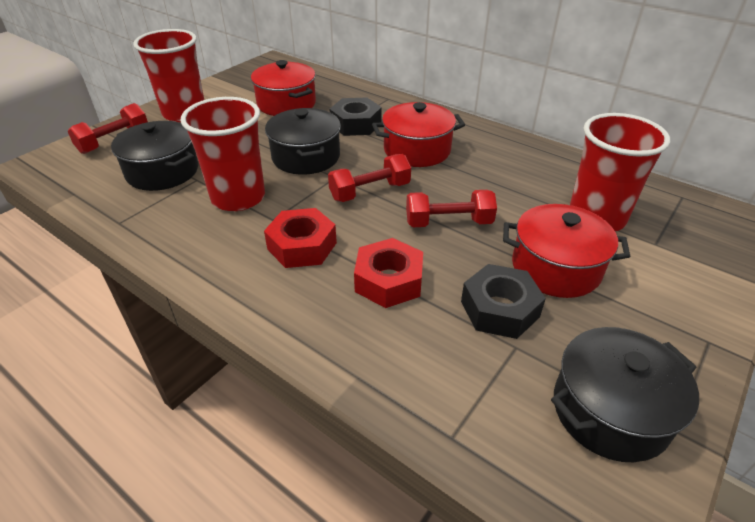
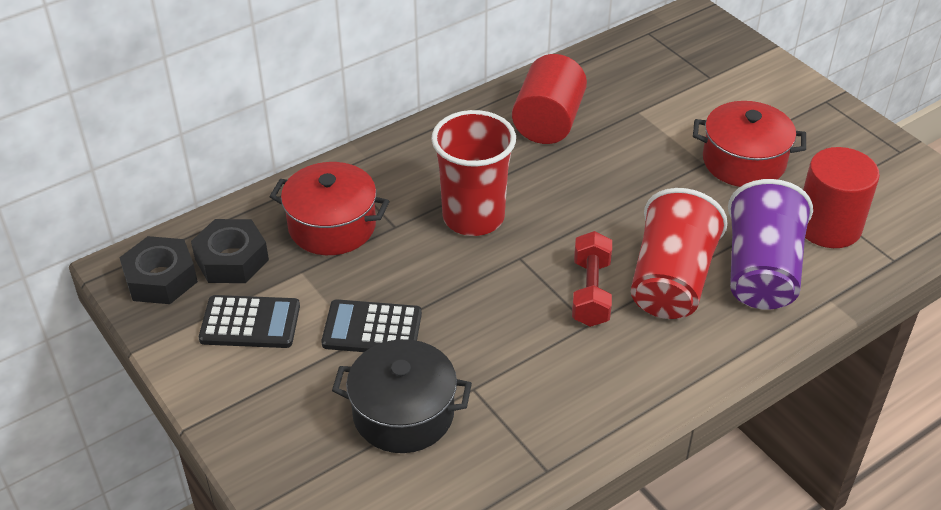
black calculator: none = 0 -> [199,295,300,348] [321,299,422,352] = 2
black pot: [111,121,198,191] [265,108,341,175] [551,327,699,462] = 3 -> [332,339,472,453] = 1
purple cup: none = 0 -> [728,179,813,310] = 1
red cup: [133,29,204,122] [180,97,265,211] [570,113,670,231] = 3 -> [431,110,516,236] [631,188,728,319] = 2
red cylinder: none = 0 -> [512,54,587,144] [803,147,880,248] = 2
red dumbbell: [68,103,148,154] [328,154,411,202] [406,190,497,227] = 3 -> [572,231,612,327] = 1
red nut: [264,208,337,268] [354,238,423,308] = 2 -> none = 0
red pot: [251,60,316,116] [372,102,465,167] [503,204,630,298] = 3 -> [270,162,389,255] [693,101,806,187] = 2

